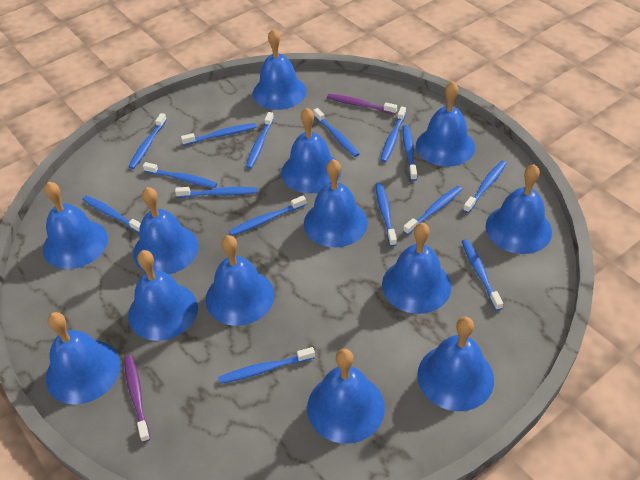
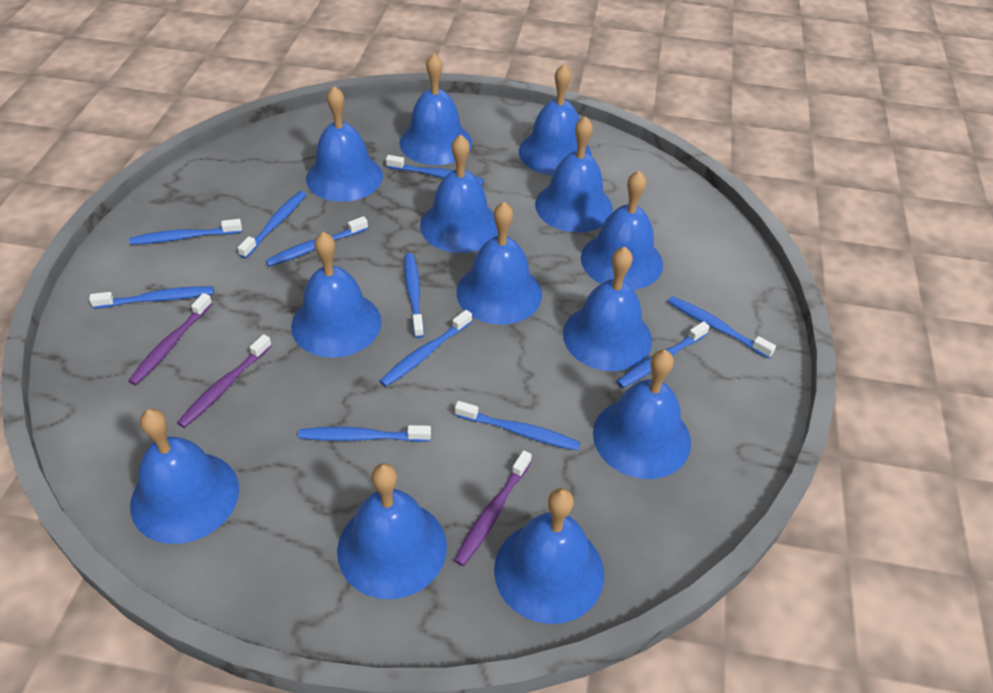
blue toothbrush: [82,195,141,233] [129,113,167,169] [143,162,217,188] [175,187,257,198] [181,123,256,145] [218,347,315,384] [229,196,306,236] [246,112,274,169] [313,108,359,157] [375,183,397,247] [380,106,406,162] [402,125,417,181] [403,186,462,235] [462,239,503,311] [463,161,507,213] = 15 -> [89,286,214,309] [129,219,242,245] [238,191,307,259] [265,216,368,267] [298,425,431,442] [380,310,472,387] [386,155,484,185] [404,253,424,338] [455,401,581,451] [617,321,709,388] [668,296,776,359] = 11
purple toothbrush: [124,355,150,442] [327,94,397,114] = 2 -> [128,293,212,385] [177,334,272,428] [454,450,532,566] = 3

